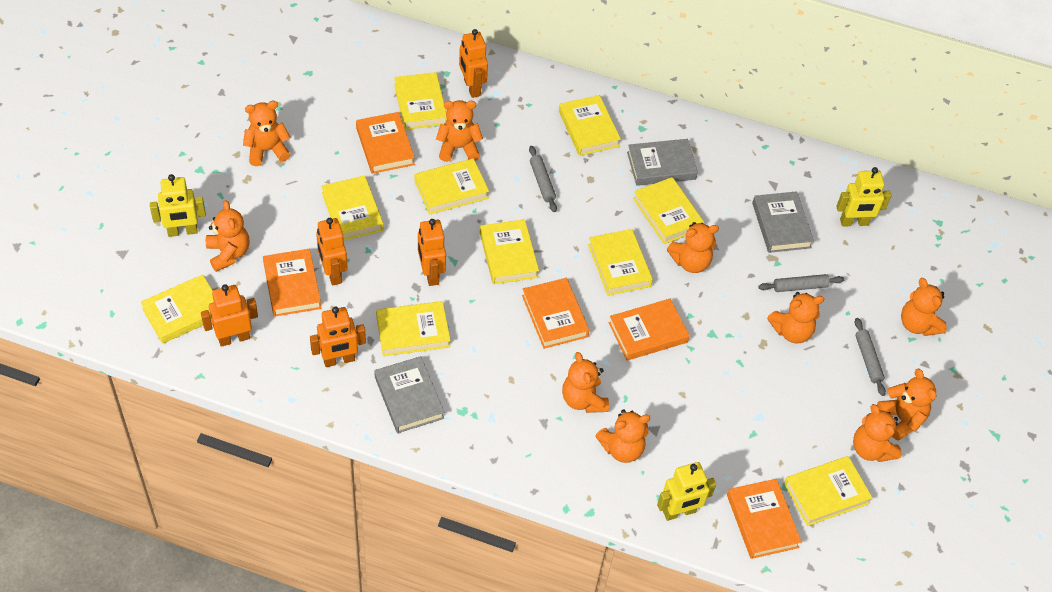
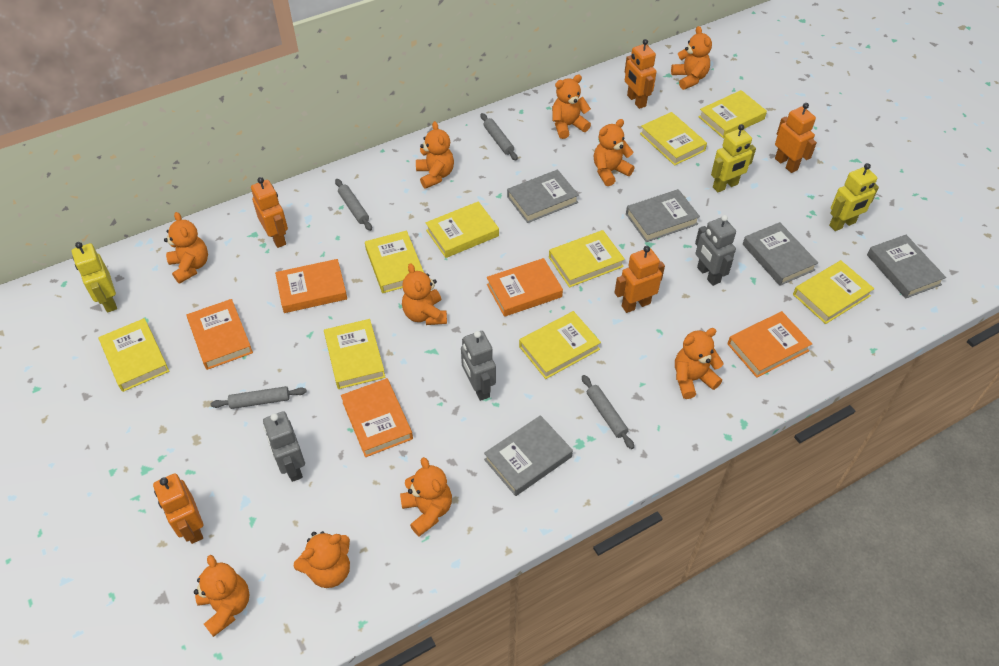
grey book: [374,356,444,433] [627,139,698,186] [752,191,814,253] = 3 -> [484,415,573,496] [507,170,579,223] [626,189,700,242] [743,222,818,286] [867,235,946,299] = 5
grey robot: none = 0 -> [263,411,305,482] [461,331,496,401] [695,215,736,286] = 3
grey rolling pin: [529,146,557,212] [759,274,844,292] [854,318,886,396] = 3 -> [211,386,307,409] [335,179,372,231] [481,113,518,160] [582,375,634,449] = 4
yellow book: [140,274,214,344] [321,175,384,241] [376,301,451,356] [394,72,447,130] [415,158,489,215] [480,219,539,284] [559,95,621,156] [588,229,653,296] [633,177,704,244] [784,456,873,526] = 10 -> [99,318,169,392] [324,319,385,389] [365,231,424,293] [426,201,499,258] [519,311,601,379] [549,230,625,288] [640,112,707,166] [698,90,767,139] [793,260,874,324] = 9

